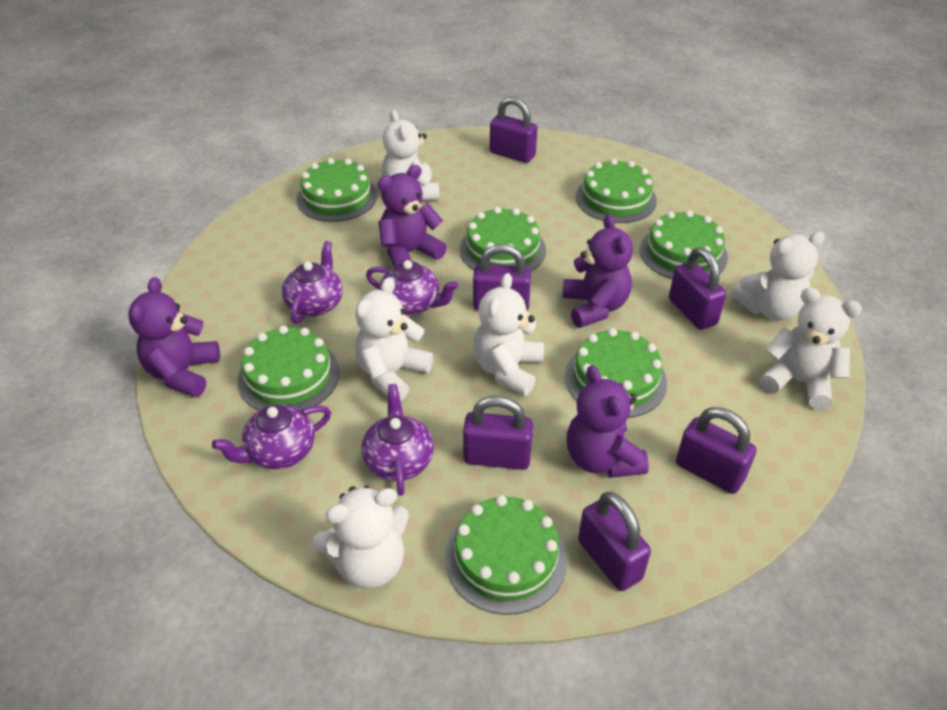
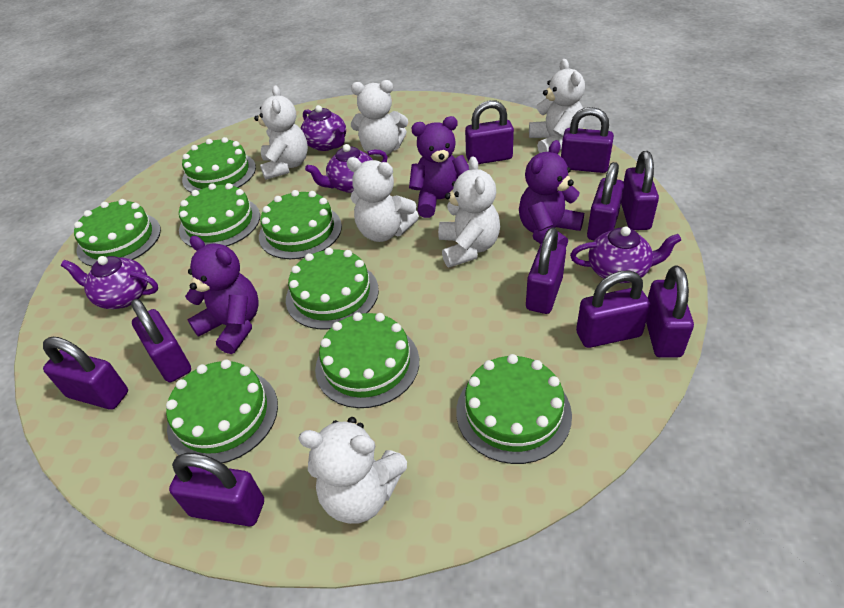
green cake: [237,326,340,411] [296,158,377,222] [445,495,567,615] [460,207,546,271] [565,328,667,418] [576,159,657,223] [640,210,728,279] = 7 -> [74,199,161,266] [166,359,278,463] [179,183,260,247] [182,137,256,193] [259,190,342,259] [286,247,379,329] [315,312,419,408] [456,354,572,464] = 8
purple padlock: [463,396,533,470] [473,244,531,311] [490,97,537,163] [578,492,651,591] [669,247,726,330] [676,407,757,494] = 6 -> [43,337,128,410] [131,299,191,382] [169,453,264,526] [465,100,514,164] [526,227,566,314] [561,107,614,173] [576,270,651,348] [587,162,624,240] [621,151,659,230] [646,266,694,358] = 10
purple teddy bear: [128,277,220,397] [378,165,447,267] [563,214,633,328] [567,365,649,478] = 4 -> [185,236,259,354] [409,116,469,218] [519,140,584,247] = 3

